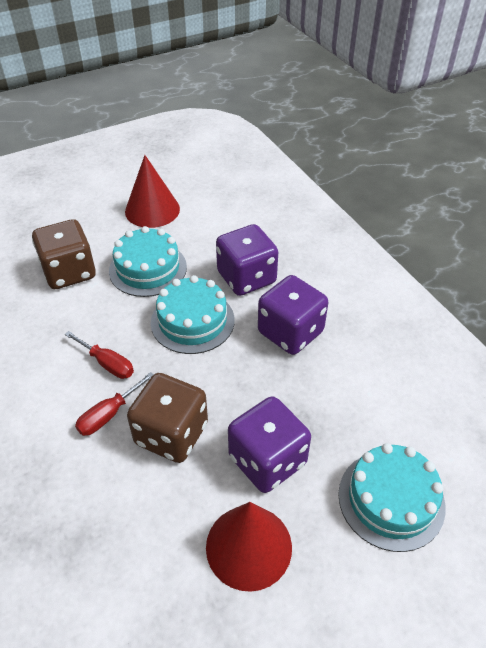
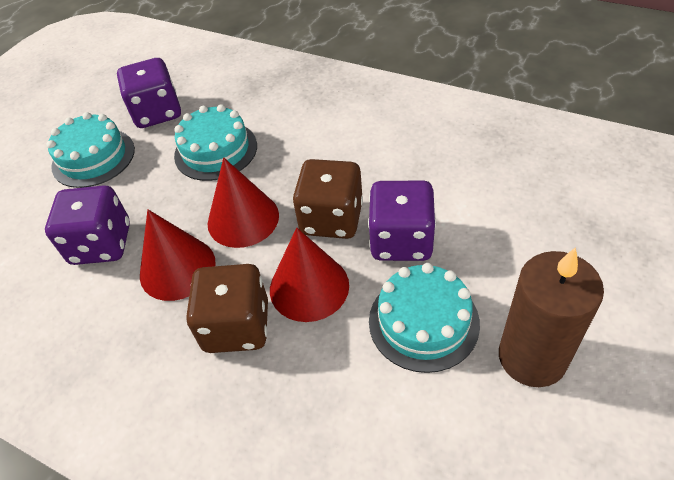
brown candle: none = 0 -> [499,247,604,387] = 1
red cone: [125,155,180,228] [206,502,292,592] = 2 -> [140,210,216,301] [208,158,279,248] [270,228,349,322] = 3
red screwdriver: [65,331,134,379] [75,372,154,436] = 2 -> none = 0

